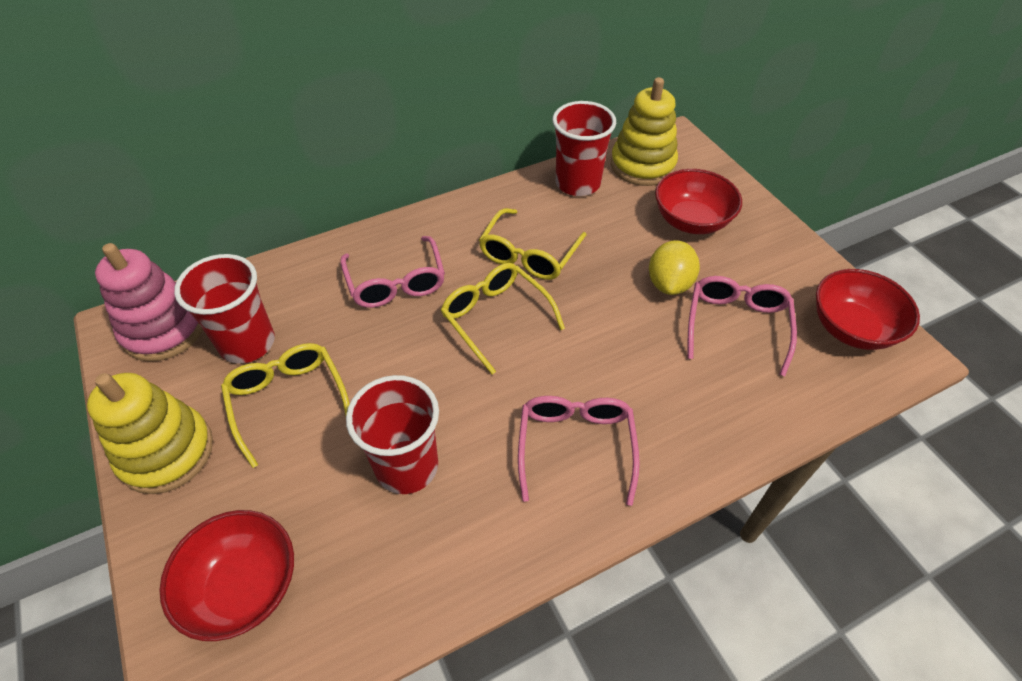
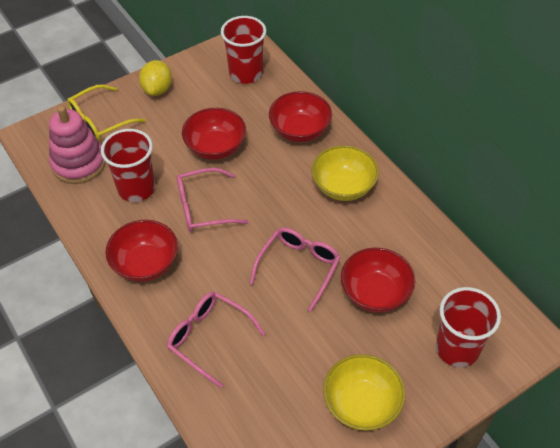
red bowl: [160,510,294,641] [655,169,742,234] [816,269,920,350] = 3 -> [105,220,178,282] [182,108,246,160] [269,91,332,142] [341,248,415,313] = 4
yellow bowl: none = 0 -> [311,145,379,201] [323,354,405,431] = 2
yellow glasses: [221,343,350,468] [441,263,565,374] [479,208,587,280] = 3 -> [67,84,146,141] = 1
yellow stacking toy: [87,373,213,494] [611,77,678,186] = 2 -> none = 0

